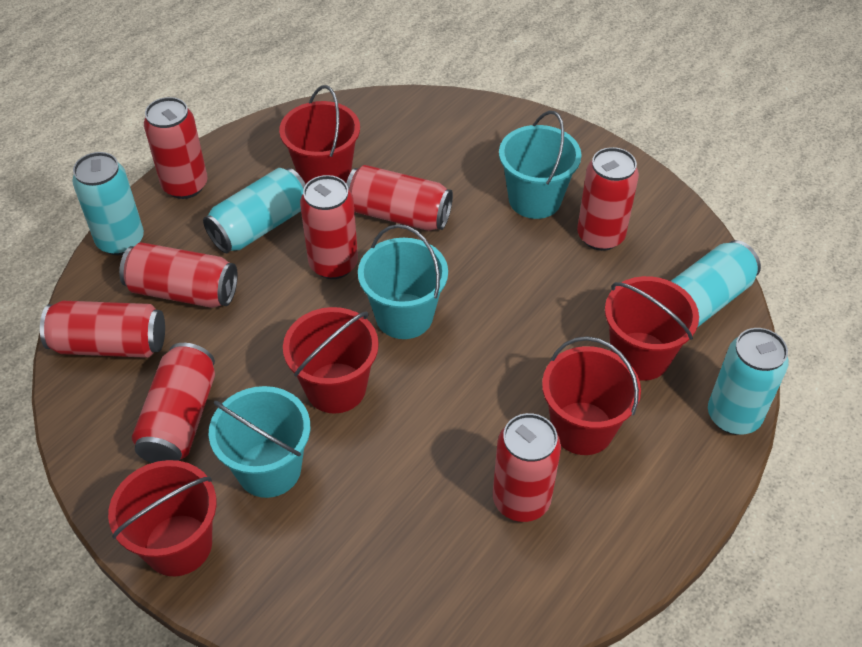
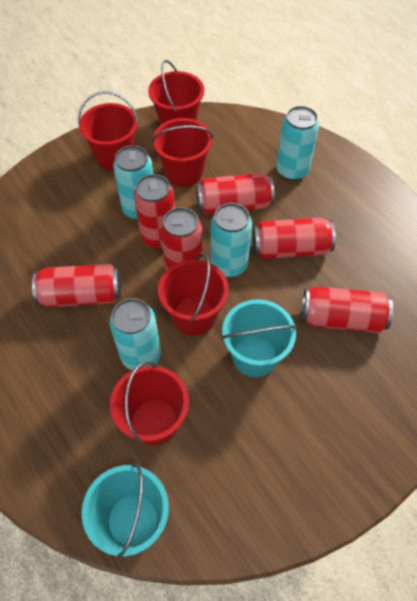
red can: [40,301,165,358] [119,242,238,308] [132,343,215,463] [144,97,207,199] [300,175,358,279] [346,165,453,231] [493,413,561,522] [577,147,639,251] = 8 -> [32,264,121,307] [134,174,175,249] [160,207,203,270] [196,173,275,215] [252,218,336,259] [301,286,393,333] = 6
turquoise bucket: [209,386,310,498] [358,224,448,339] [499,111,581,219] = 3 -> [82,463,169,558] [221,299,297,377] = 2

